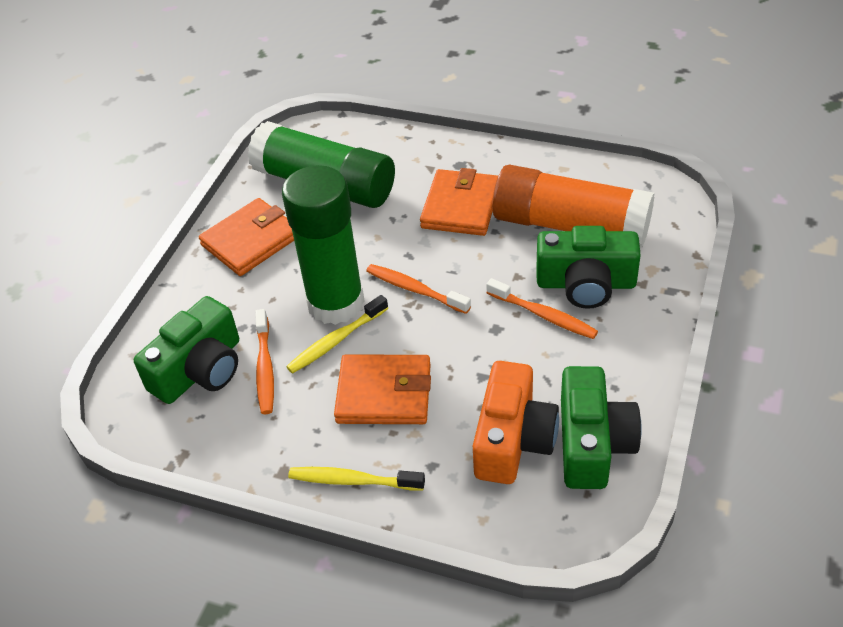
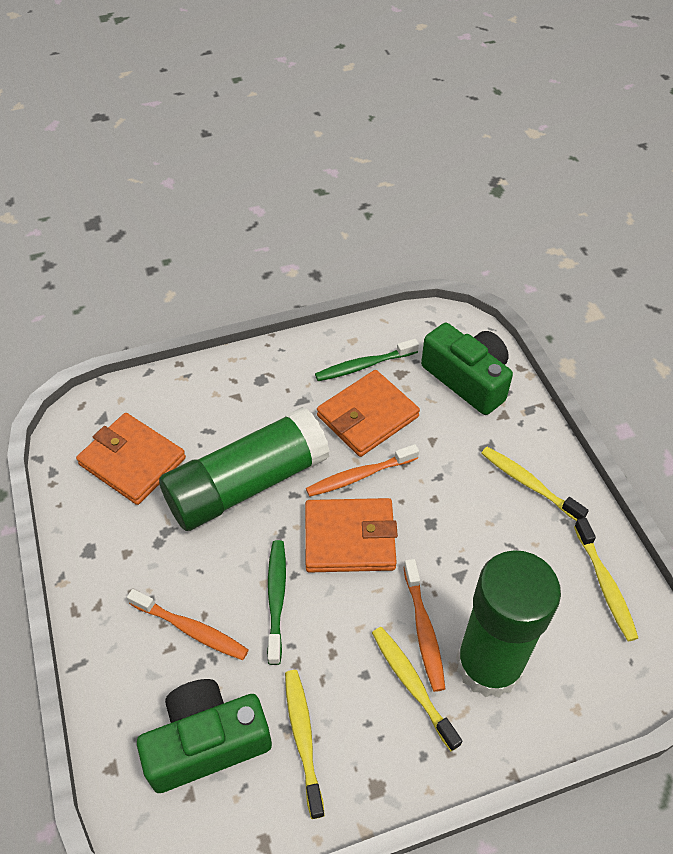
green camera: [134,296,239,404] [537,226,641,309] [561,366,642,489] = 3 -> [137,679,272,793] [421,323,513,415] = 2
green toothbrush: none = 0 -> [267,540,286,665] [315,339,419,381] = 2
orange camera: [473,361,559,484] = 1 -> none = 0
orange glue stick: [492,164,654,248] = 1 -> none = 0
yellow toothbrush: [286,295,388,374] [288,467,425,491] = 2 -> [285,670,325,819] [372,627,462,751] [481,447,589,521] [574,518,638,641] = 4

